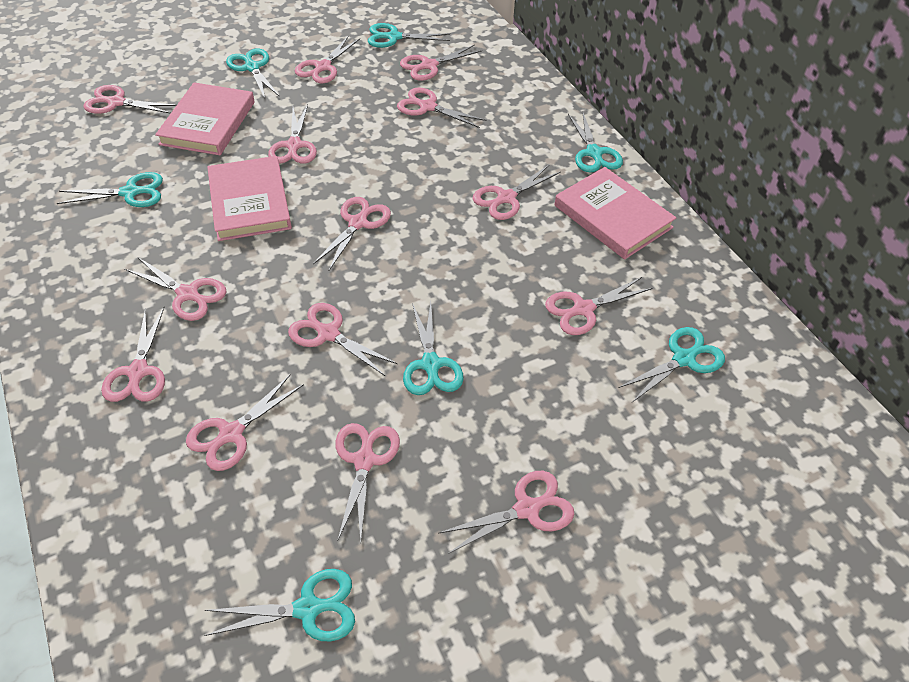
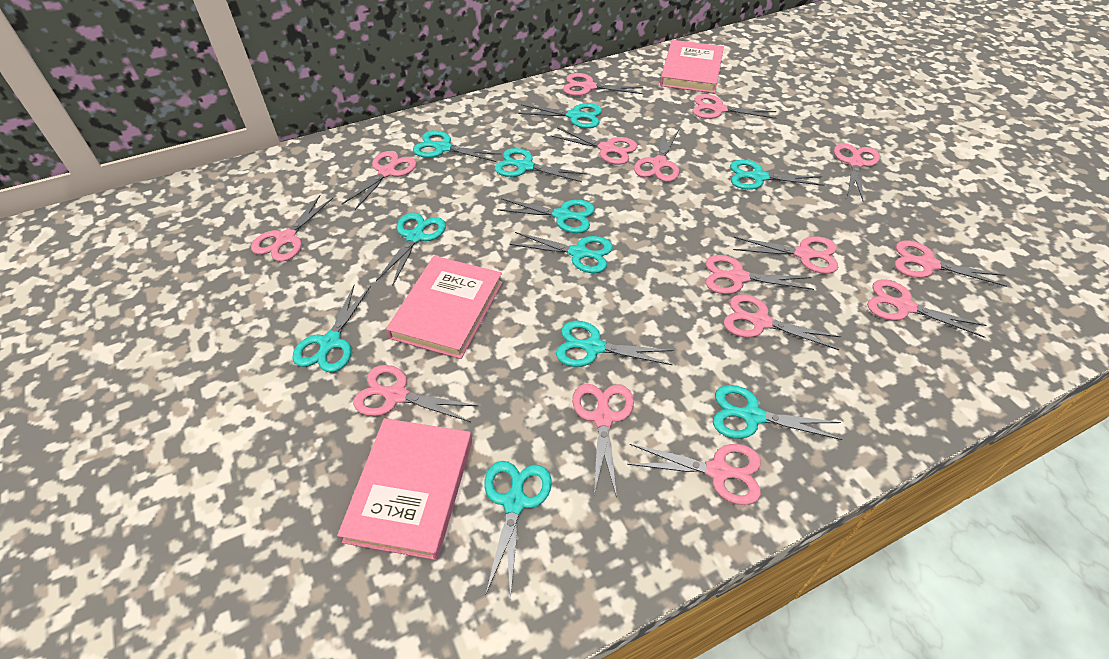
pink scissors: [83,85,177,114] [101,307,165,402] [125,257,226,321] [186,374,304,471] [268,104,317,164] [288,303,398,376] [295,35,360,83] [313,197,391,270] [335,423,400,542] [397,87,486,128] [400,45,482,81] [438,471,574,554] [472,164,561,220] [545,277,653,335] = 14 -> [251,195,333,262] [342,151,417,210] [353,365,478,422] [551,127,637,165] [563,73,643,96] [572,384,634,498] [627,444,761,505] [634,128,679,182] [693,94,776,119] [706,255,814,294] [724,295,841,350] [733,236,838,274] [834,143,880,202] [867,279,987,338] [895,241,1007,287] = 15
turquoise scissors: [57,172,163,207] [204,569,355,641] [226,49,280,98] [368,23,450,48] [403,303,464,395] [568,111,623,172] [618,327,725,402] = 7 -> [292,285,371,373] [376,213,446,286] [413,130,502,162] [484,461,552,599] [495,148,587,182] [497,198,595,233] [510,232,613,273] [518,103,602,128] [556,321,674,367] [713,385,843,440] [730,160,825,190] = 11

